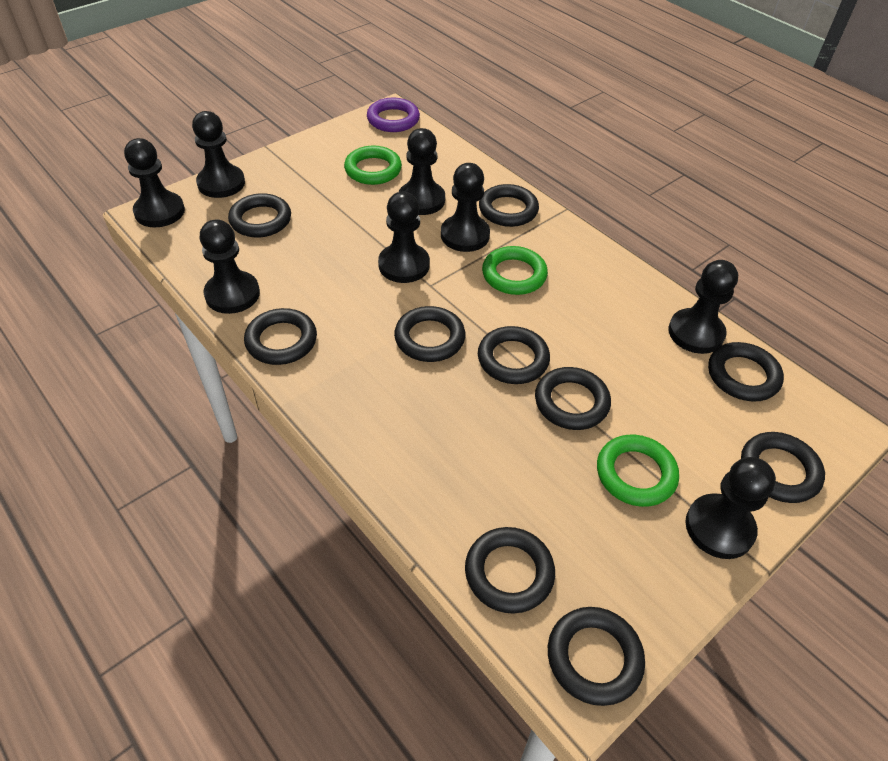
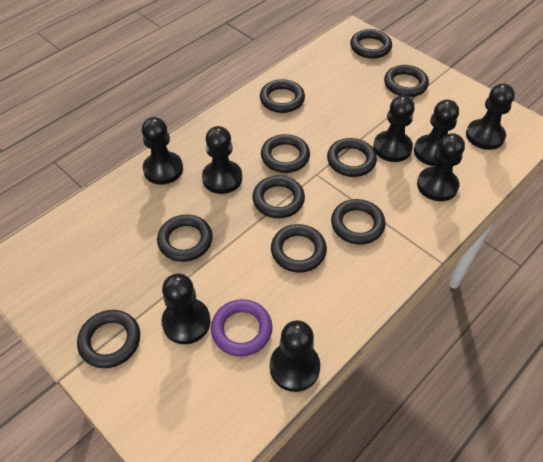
green ring: [344,146,402,185] [482,246,548,295] [597,435,679,507] = 3 -> none = 0

